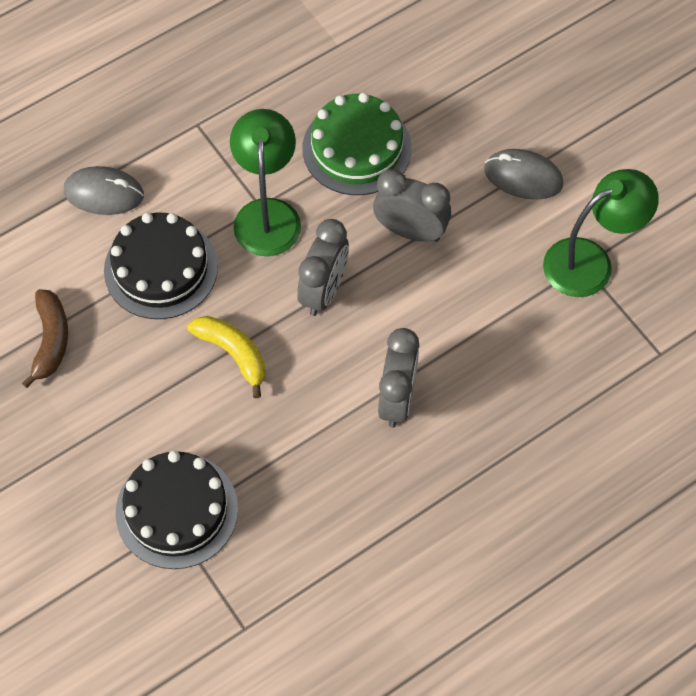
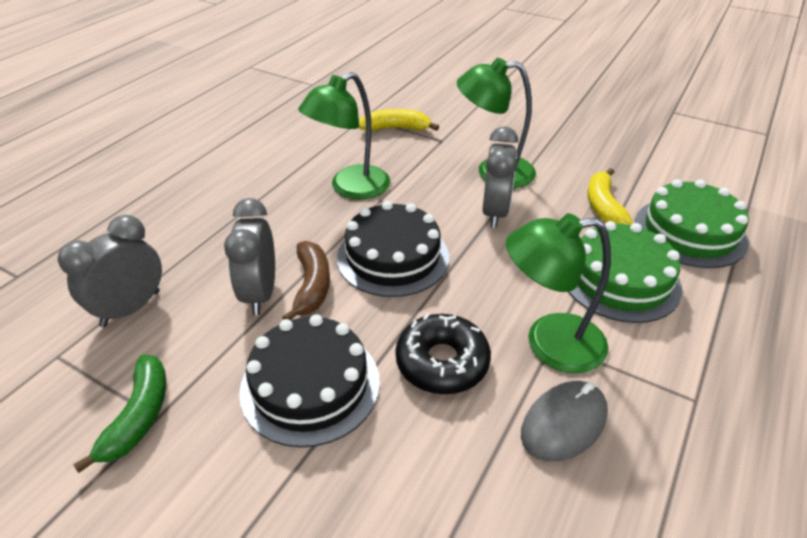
black donut: none = 0 -> [395,313,491,394] = 1
green banana: none = 0 -> [73,355,166,473] = 1
green cake: [303,93,412,195] = 1 -> [568,221,682,323] [635,179,749,268] = 2
green lamp: [230,109,301,256] [543,169,659,297] = 2 -> [298,72,390,199] [457,58,536,188] [506,213,611,373] = 3
grey mouse: [64,166,144,215] [484,149,563,200] = 2 -> [521,381,608,462] = 1
yellow banana: [187,316,265,398] = 1 -> [359,109,439,131] [587,168,633,225] = 2

